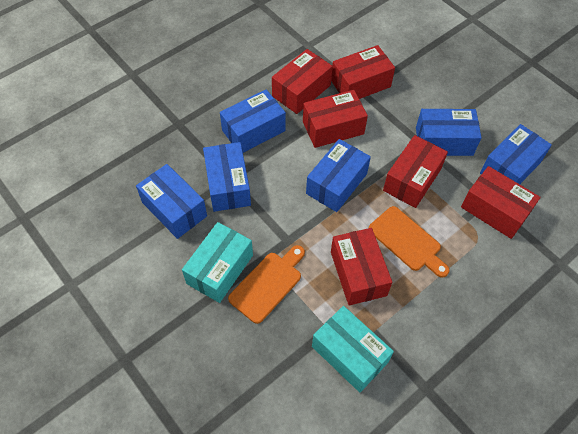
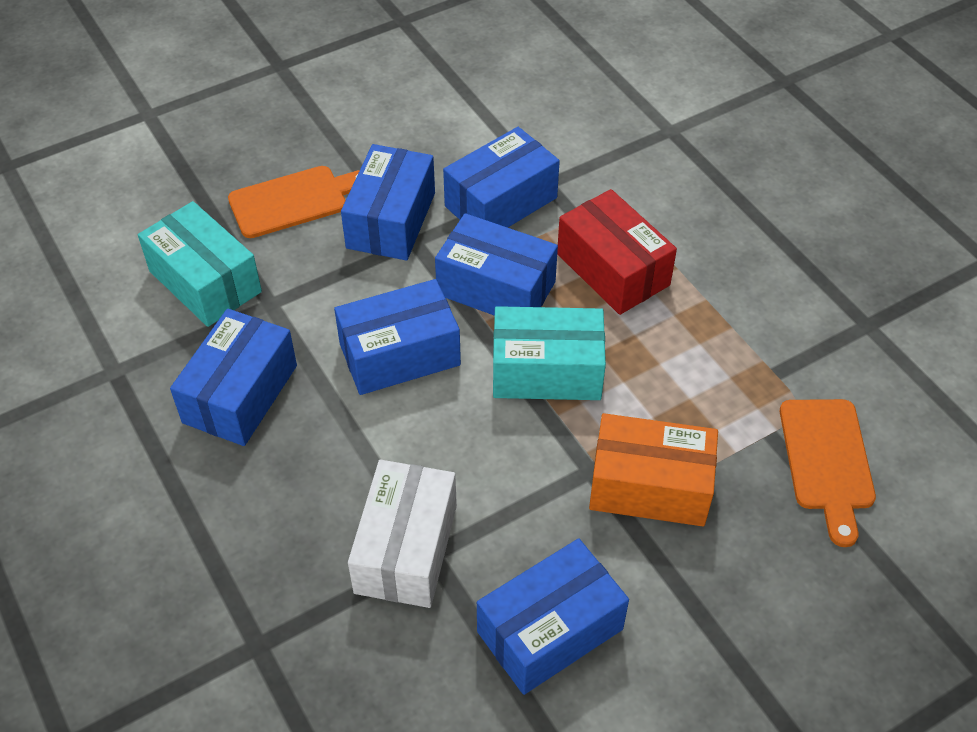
orange box: none = 0 -> [589,413,718,526] = 1
red box: [272,49,333,114] [303,90,368,148] [331,45,395,99] [331,228,392,306] [383,135,448,208] [461,166,541,239] = 6 -> [557,189,677,315] = 1
white box: none = 0 -> [348,460,457,608] = 1

